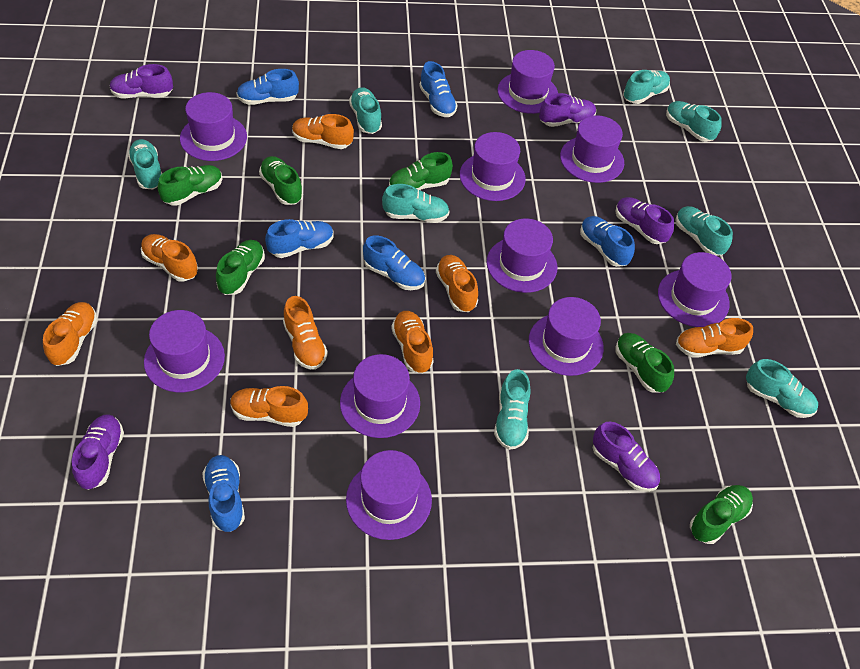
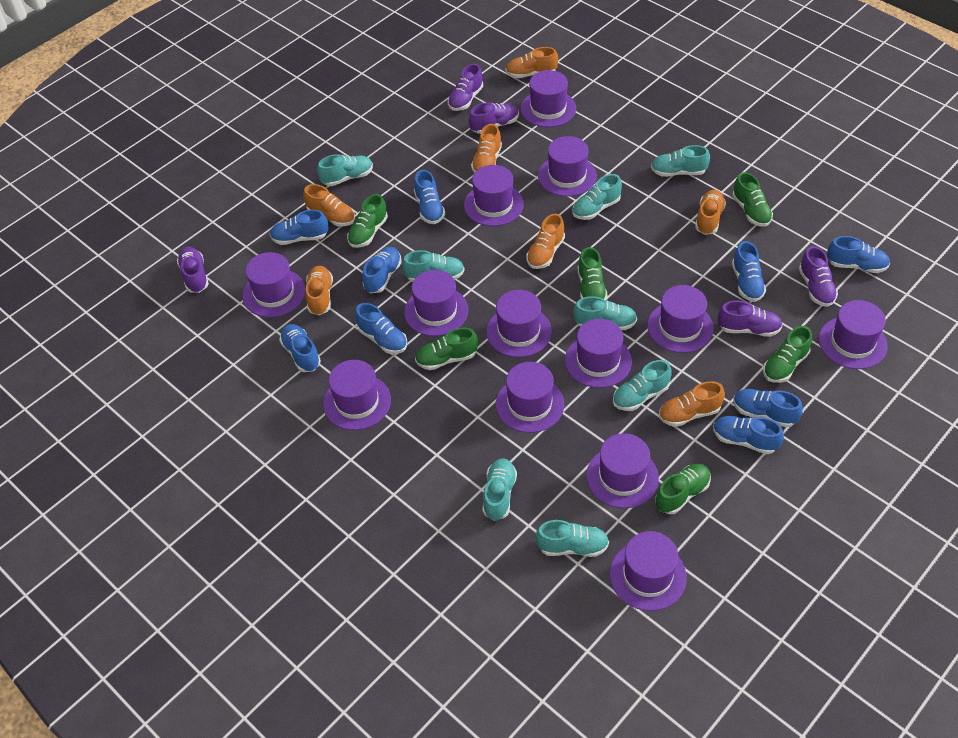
blue shoe: [202,455,245,532] [236,69,299,105] [265,219,334,258] [363,235,425,290] [419,61,458,117] [580,216,635,267] = 6 -> [270,210,329,245] [279,324,321,372] [355,303,407,354] [362,247,402,293] [414,170,445,224] [713,416,784,454] [732,241,766,302] [733,389,803,427] [827,236,890,273] = 9
orange shoe: [43,302,97,366] [141,234,198,282] [230,386,308,427] [283,296,328,370] [292,114,354,149] [391,311,434,373] [436,255,478,312] [676,318,753,358] = 8 -> [304,184,355,226] [305,266,333,315] [471,124,502,173] [506,47,558,78] [526,214,565,269] [659,381,725,427] [695,190,726,235] = 7
purple hat: [144,310,225,392] [180,92,247,161] [340,354,420,438] [346,450,432,540] [460,132,526,201] [487,218,557,293] [497,50,558,114] [529,297,604,376] [560,115,624,183] [658,252,732,327] = 10 -> [242,252,306,317] [323,360,391,430] [404,270,468,336] [464,165,524,226] [486,290,552,357] [496,362,564,433] [521,70,576,127] [538,136,597,197] [565,319,632,388] [586,433,659,508] [609,531,687,611] [647,285,714,353] [819,300,888,369] = 13

